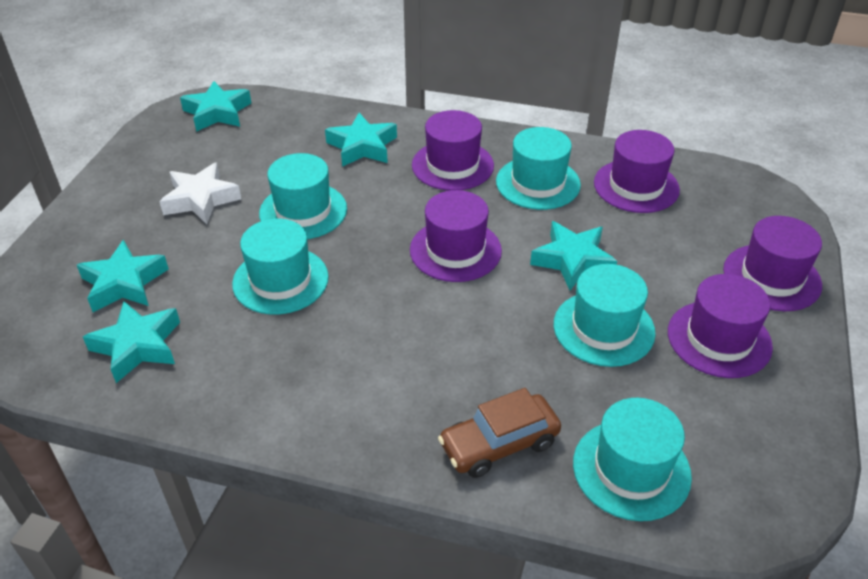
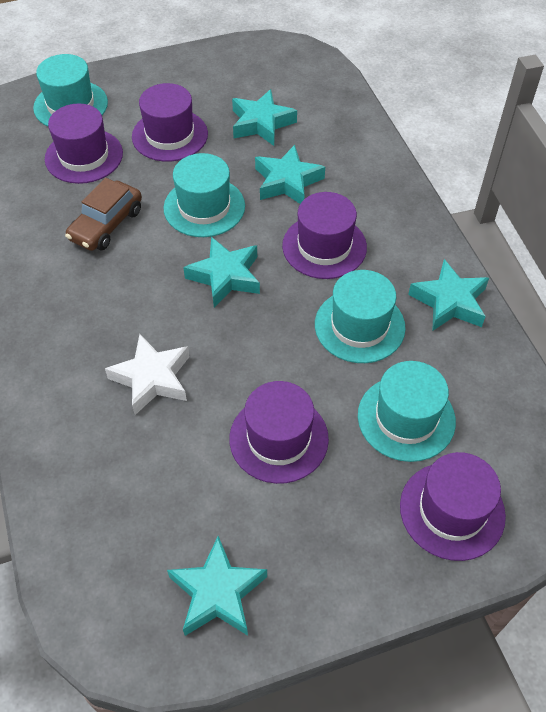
turquoise hat: [232,218,329,315] [259,153,347,239] [496,127,581,210] [554,264,656,367] [573,398,692,521] = 5 -> [33,54,108,126] [163,153,245,237] [315,270,405,363] [358,361,456,462] = 4

